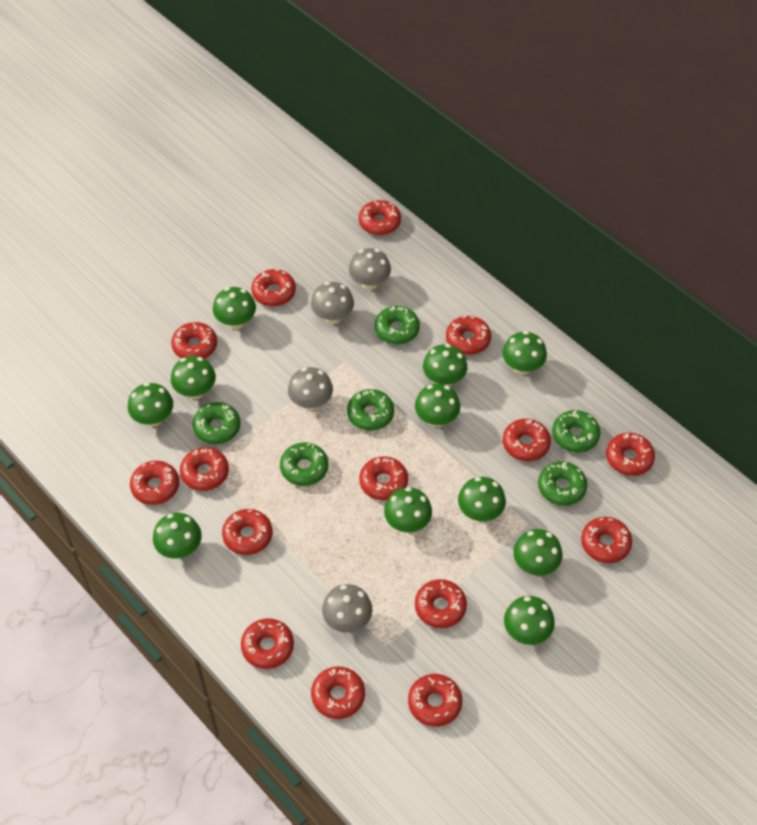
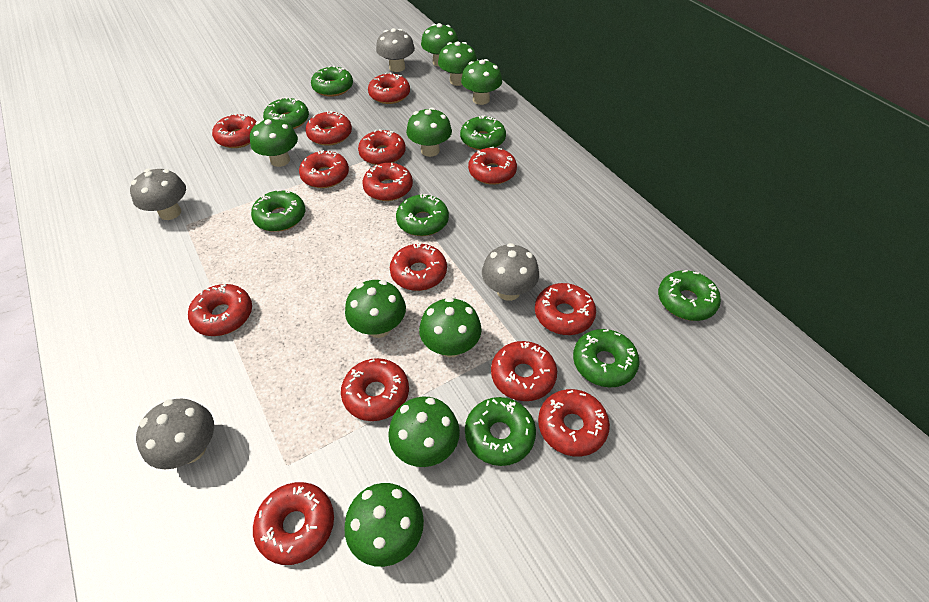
green donut: [193,402,241,444] [280,442,328,486] [347,389,394,431] [375,306,420,344] [538,461,587,506] [552,410,600,452] = 6 -> [251,190,305,232] [263,97,309,129] [311,66,353,97] [396,194,449,236] [460,116,506,150] [465,397,536,466] [573,329,640,388] [658,270,721,321] = 8
green mushroom: [128,383,173,427] [153,513,202,559] [171,356,216,399] [213,287,256,329] [384,487,432,532] [415,384,460,427] [423,344,467,386] [458,477,506,521] [503,331,547,375] [504,596,555,645] [513,529,562,576] = 11 -> [250,117,298,167] [344,483,424,567] [345,280,406,338] [388,397,460,467] [406,107,452,157] [419,297,482,358] [421,23,458,67] [438,41,477,86] [461,59,502,105] = 9
red donut: [130,461,179,505] [171,322,217,359] [180,447,229,491] [222,509,272,555] [241,618,294,669] [251,269,296,306] [311,667,365,719] [359,200,401,235] [359,456,408,501] [408,674,462,727] [415,579,467,628] [446,316,491,355] [503,419,551,461] [581,517,632,563] [606,433,655,476] = 15 -> [188,284,252,336] [212,113,257,148] [253,482,334,565] [299,150,349,188] [305,111,352,146] [341,358,409,421] [358,129,406,165] [362,163,413,201] [368,72,410,104] [390,243,447,291] [468,147,517,185] [491,341,557,401] [535,283,596,335] [538,389,610,457] = 14

